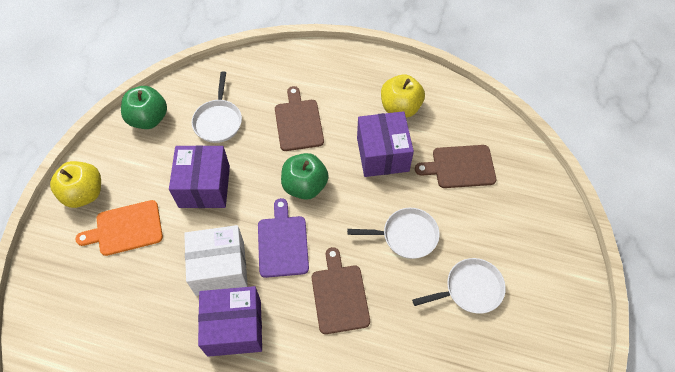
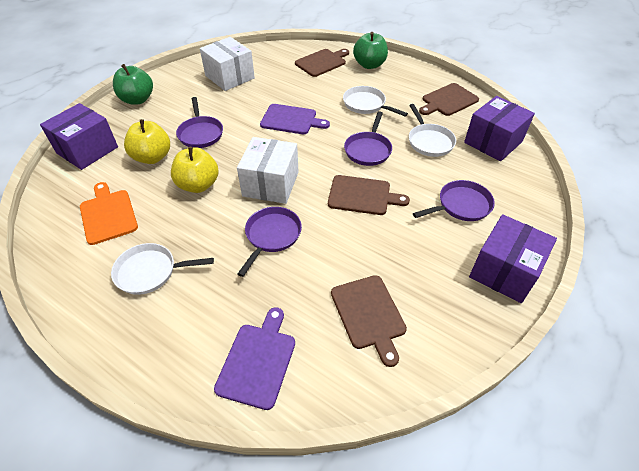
brown cutting board: [275,86,324,151] [312,247,370,334] [415,145,496,188] = 3 -> [295,49,349,77] [328,175,410,215] [331,275,407,367] [419,83,479,116] = 4
purple cutting board: [258,198,309,278] = 1 -> [214,307,295,410] [260,104,330,134] = 2
purple pan: none = 0 -> [176,97,223,148] [237,207,302,277] [344,111,392,166] [413,180,495,221] = 4
white box: [184,225,248,296] = 1 -> [200,37,255,91] [237,137,299,204] = 2

